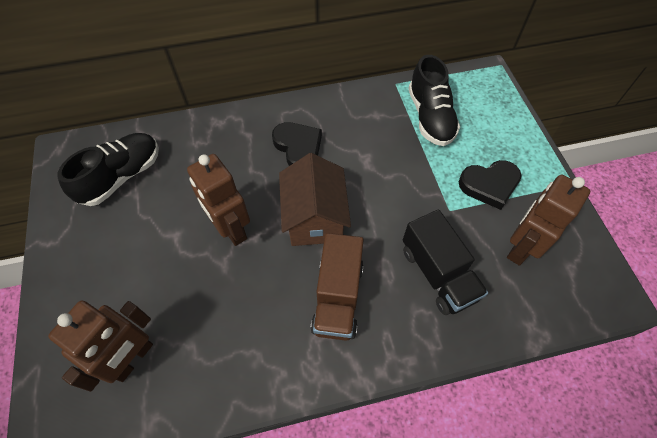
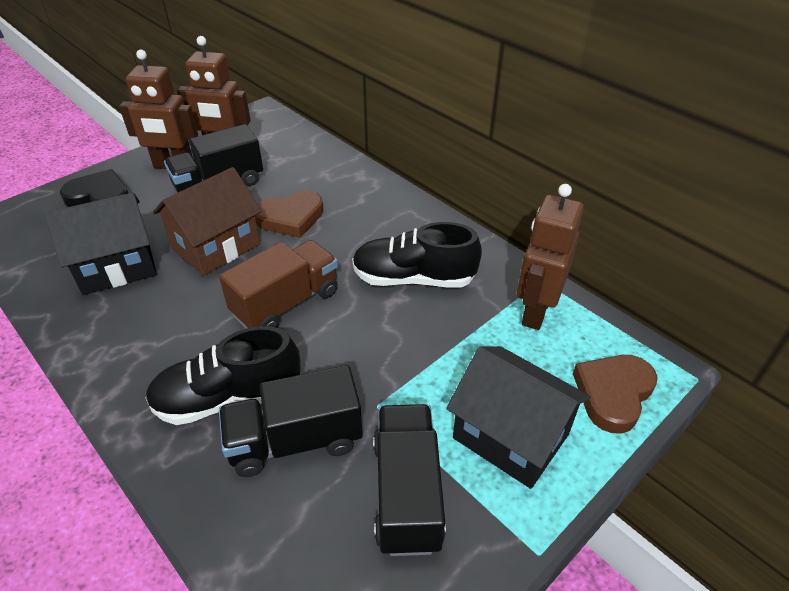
black heart: [272,122,322,166] [459,160,522,210] = 2 -> [60,169,128,207] = 1
black house: none = 0 -> [44,192,157,295] [446,346,591,489] = 2
black truck: [403,210,488,315] = 1 -> [164,124,263,193] [219,365,363,477] [373,404,446,556] = 3
brown heart: none = 0 -> [255,190,323,238] [573,355,658,434] = 2

